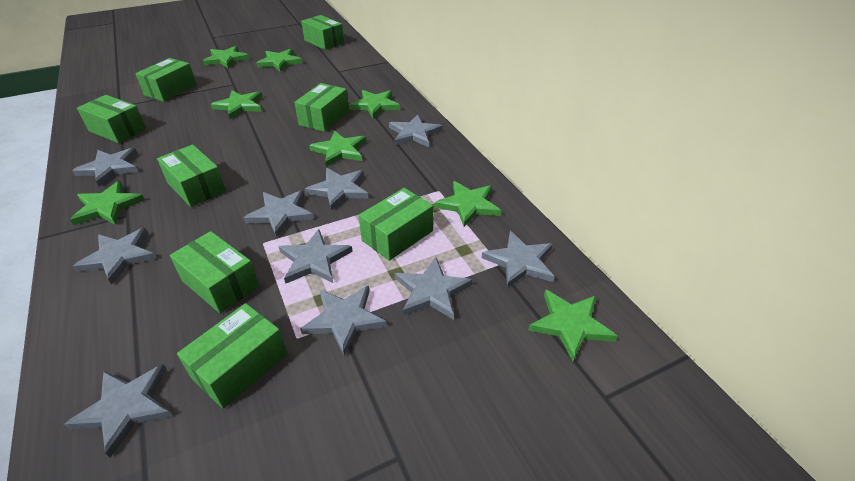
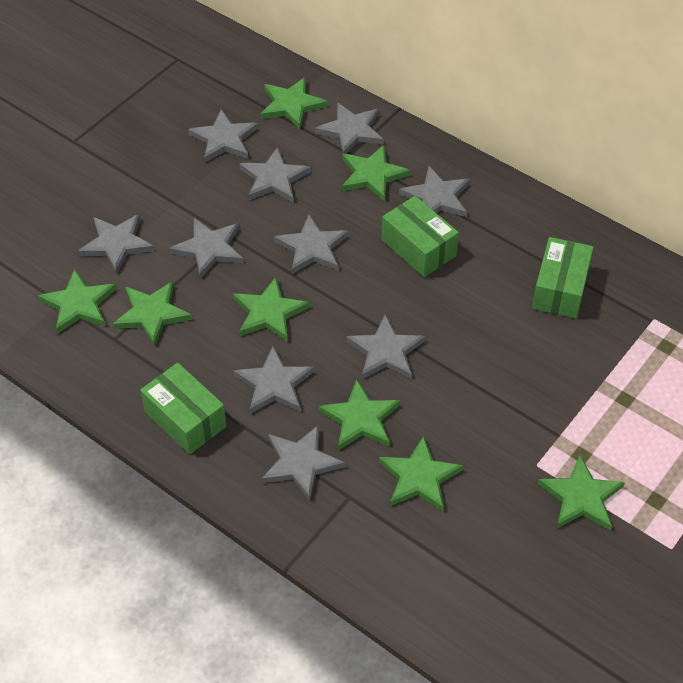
green box: [77,95,146,143] [135,58,196,102] [157,145,226,207] [170,231,259,314] [177,303,287,409] [294,83,349,132] [301,15,344,50] [359,188,433,261] = 8 -> [140,363,227,455] [381,196,459,277] [532,237,594,319] = 3

